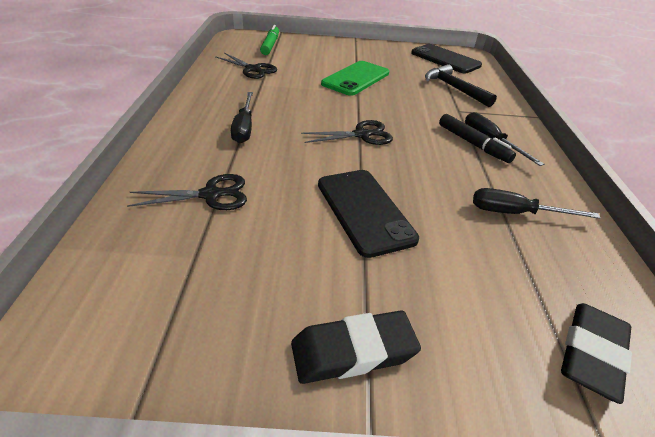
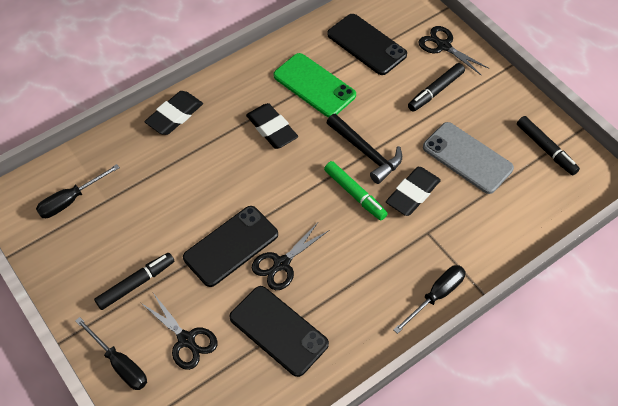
black eraser: [291,311,421,384] [561,303,632,404] = 2 -> [144,91,203,135] [246,103,298,149] [386,167,441,216] = 3
black marker: [439,114,516,163] = 1 -> [94,253,174,310] [408,63,465,112] [517,116,580,176] = 3
black phone: [318,170,419,258] [411,44,482,74] = 2 -> [183,206,278,287] [229,286,329,377] [327,14,407,75] = 3
grey phone: none = 0 -> [423,122,514,194] = 1

